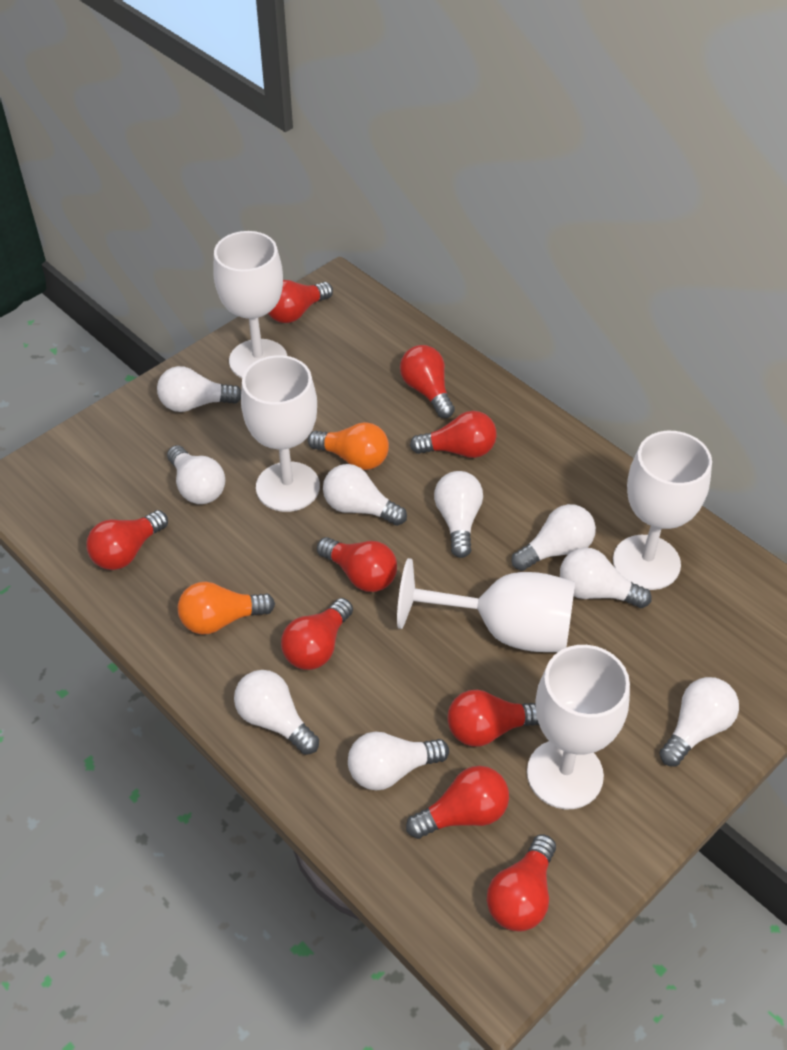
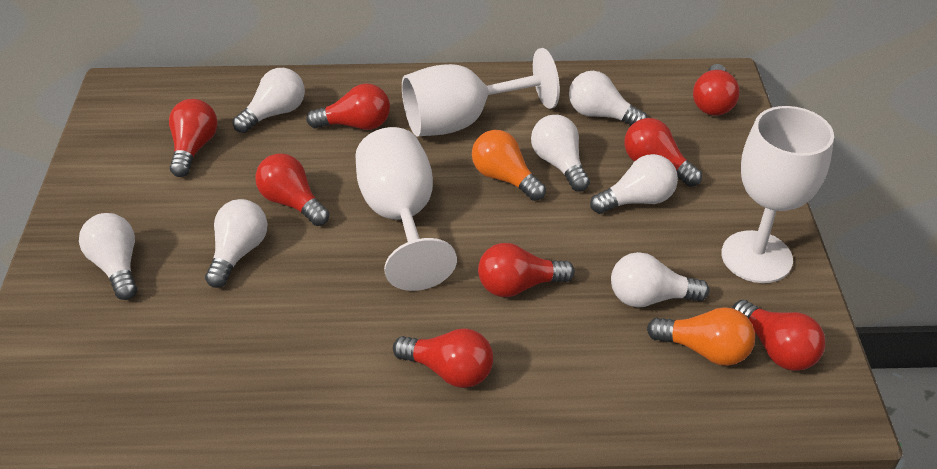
red light bulb: [86,510,168,570] [268,280,333,323] [281,598,353,670] [317,537,397,592] [400,345,455,418] [406,766,509,839] [410,411,497,458] [447,690,539,747] [487,834,556,932] = 9 -> [169,99,218,177] [255,153,329,226] [306,83,390,130] [393,328,493,388] [478,243,575,297] [624,118,702,187] [693,64,740,116] [732,300,825,371] = 8
white goblet: [213,231,287,378] [241,355,320,512] [397,558,575,652] [527,645,630,809] [613,431,712,590] = 5 -> [355,127,457,291] [402,48,560,137] [722,106,834,283] = 3
white light bulb: [157,366,241,412] [167,445,225,504] [234,670,319,755] [323,464,407,526] [348,732,449,790] [434,471,483,558] [511,504,596,571] [560,548,652,608] [659,677,739,766] = 9 -> [79,213,137,300] [205,199,268,288] [233,68,305,133] [531,115,590,192] [569,71,647,126] [590,154,678,214] [611,252,710,308] = 7

